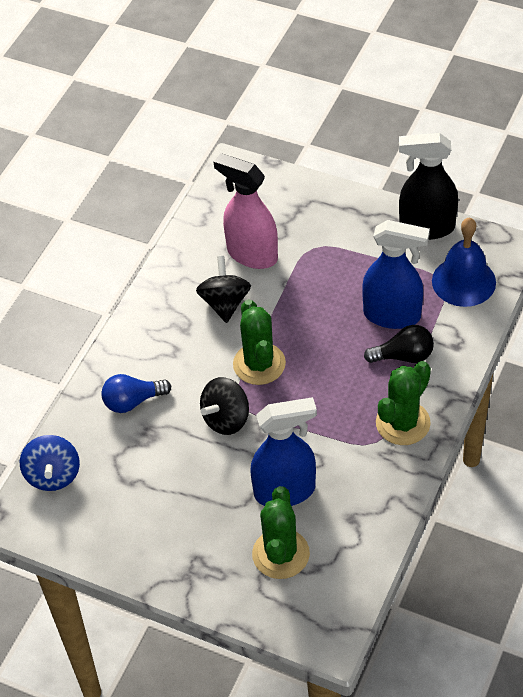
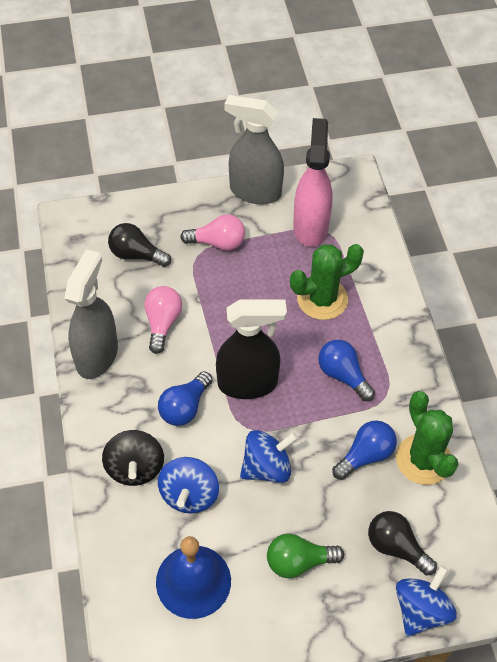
black light bulb: [364,325,434,363] = 1 -> [108,223,171,267] [368,511,437,576] = 2
black spinning top: [196,256,251,323] [200,377,249,435] = 2 -> [102,430,164,486] = 1
blue light bulb: [101,374,171,413] = 1 -> [158,371,213,426] [318,340,375,401] [332,420,397,480] = 3
blue spinning top: [20,435,80,491] = 1 -> [158,457,219,513] [240,430,298,483] [396,565,457,637] = 3
blue spray bottle: [250,397,317,506] [362,220,430,329] = 2 -> none = 0
green cactus: [233,299,286,385] [252,486,310,579] [376,361,431,445] = 3 -> [290,244,364,320] [396,391,459,485] = 2
green light bulb: none = 0 -> [267,533,344,578] = 1
grey spray bottle: none = 0 -> [64,249,118,379] [225,95,284,205] = 2
pink light bulb: none = 0 -> [144,286,182,354] [180,214,245,251] = 2

